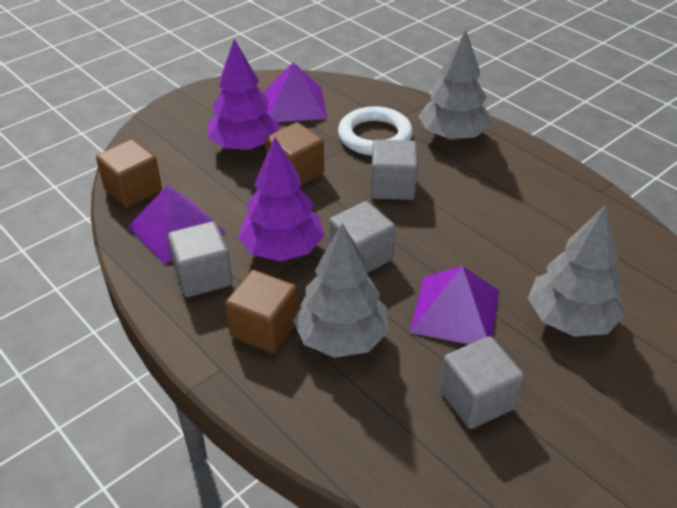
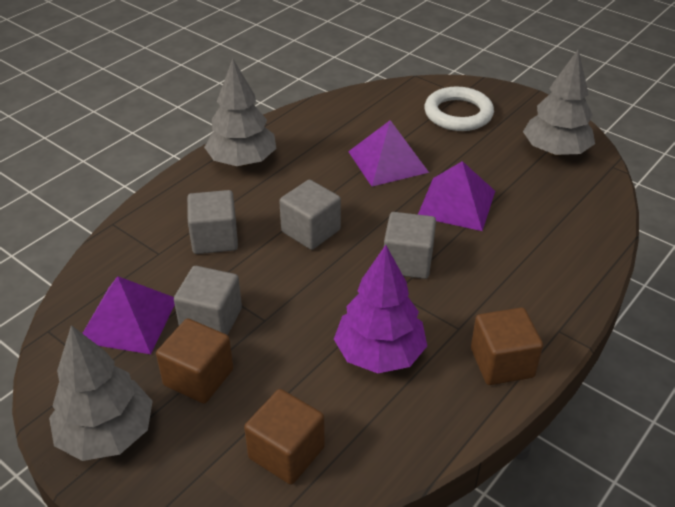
purple tree: [208,39,280,151] [238,137,324,261] = 2 -> [334,245,427,373] = 1

